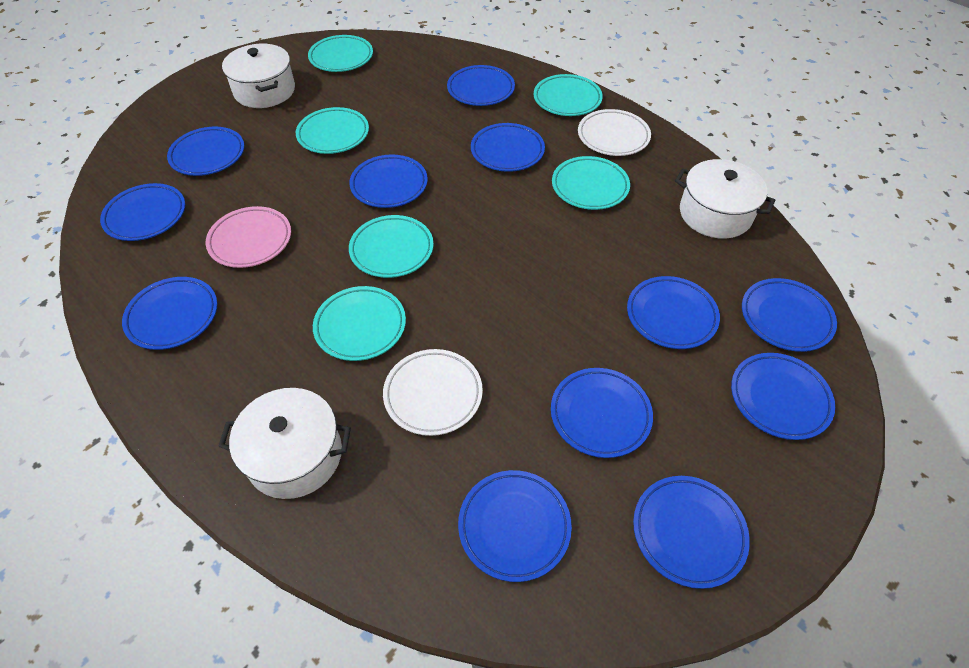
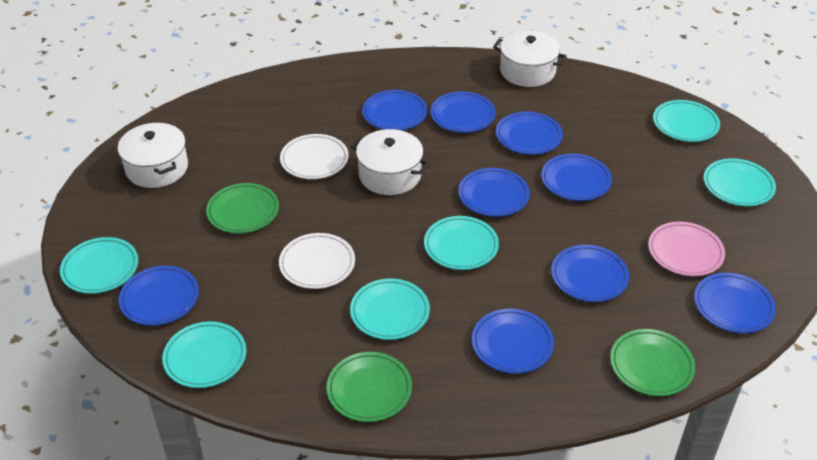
blue plate: [100,183,185,241] [122,277,217,350] [167,127,244,176] [349,155,428,208] [447,65,515,106] [458,470,572,582] [471,123,545,172] [551,368,653,458] [627,276,720,349] [633,476,750,589] [731,353,835,440] [742,278,837,352] = 12 -> [119,266,199,325] [362,90,427,130] [430,91,496,133] [459,168,530,217] [472,309,554,374] [496,112,563,155] [541,154,612,201] [551,245,629,302] [694,273,776,333] = 9
green plate: none = 0 -> [206,183,279,234] [327,352,412,422] [610,329,695,396] = 3

